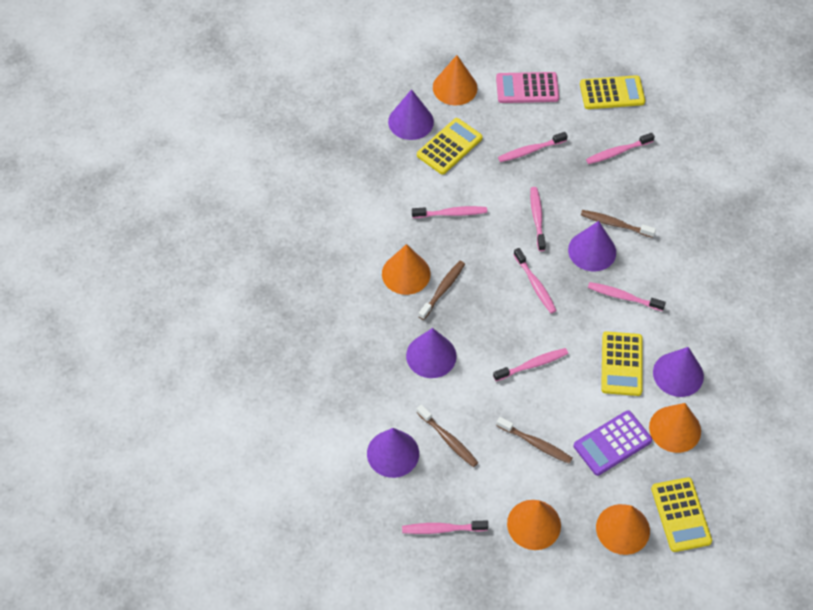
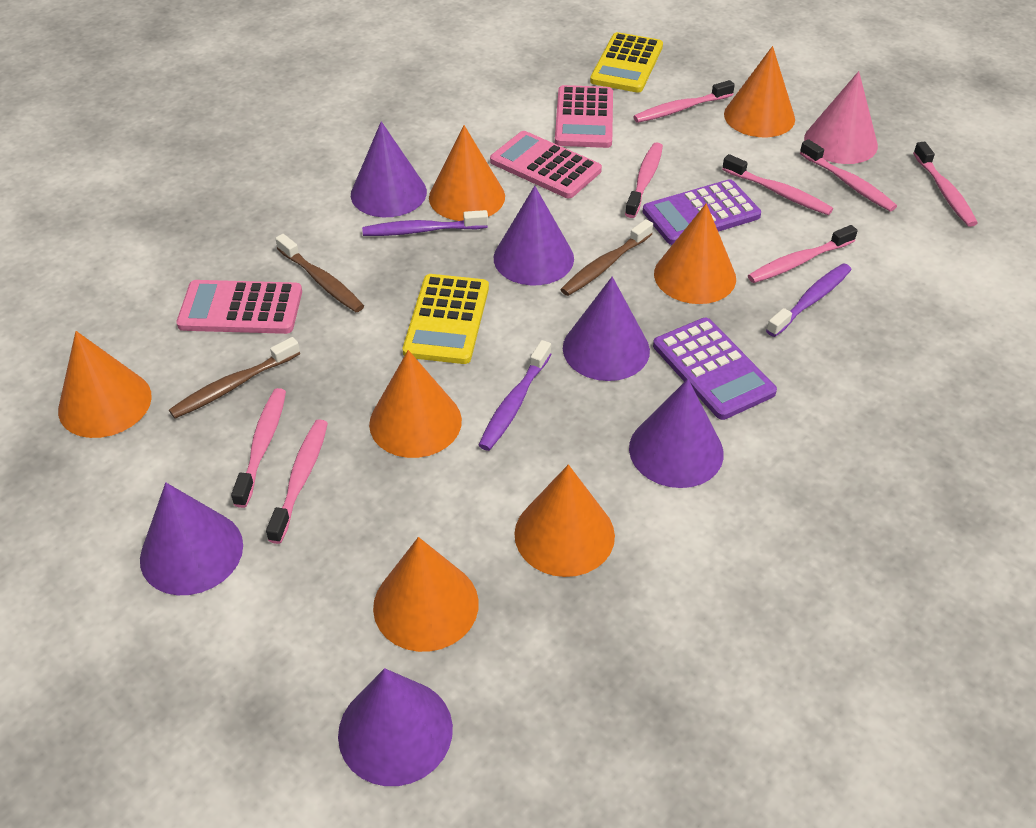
brown toothbrush: [416,405,478,467] [418,261,465,320] [496,417,572,464] [581,210,656,238] = 4 -> [169,337,300,418] [275,234,364,312] [560,219,653,296] = 3
orange cone: [382,244,430,295] [433,55,478,105] [507,500,561,550] [596,504,650,555] [649,403,701,453] = 5 -> [58,331,152,438] [369,350,462,458] [373,537,479,652] [429,125,505,221] [514,464,615,577] [654,203,736,304] [724,46,795,137] = 7
pink calculator: [496,72,559,103] = 1 -> [176,280,302,334] [490,131,602,198] [555,85,613,148] = 3
pink cone: none = 0 -> [804,71,878,164] = 1
purple calculator: [574,410,652,476] = 1 -> [643,179,761,245] [653,318,777,420] = 2
purple cone: [367,428,419,478] [388,89,434,140] [406,328,457,378] [568,221,616,271] [653,347,704,397] = 5 -> [140,483,243,595] [338,668,453,786] [351,121,427,217] [494,186,574,285] [563,277,650,381] [629,379,724,488] = 6
purple toothbrush: none = 0 -> [362,210,488,236] [478,340,551,451] [766,263,851,337] = 3
yellow calculator: [417,118,483,175] [580,75,645,109] [601,331,642,396] [651,477,712,552] = 4 -> [402,274,489,364] [590,32,663,93] = 2

